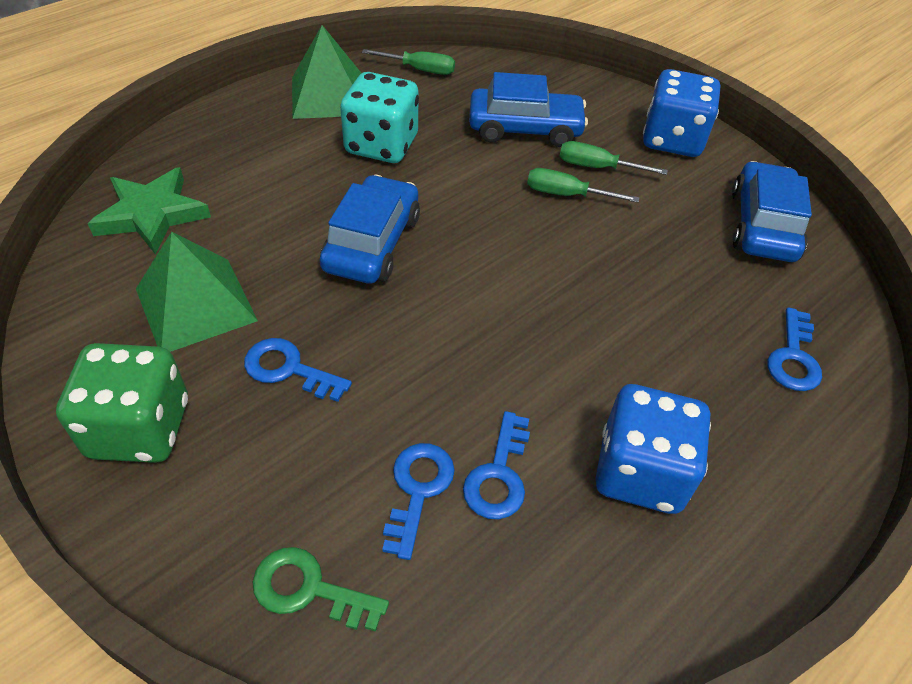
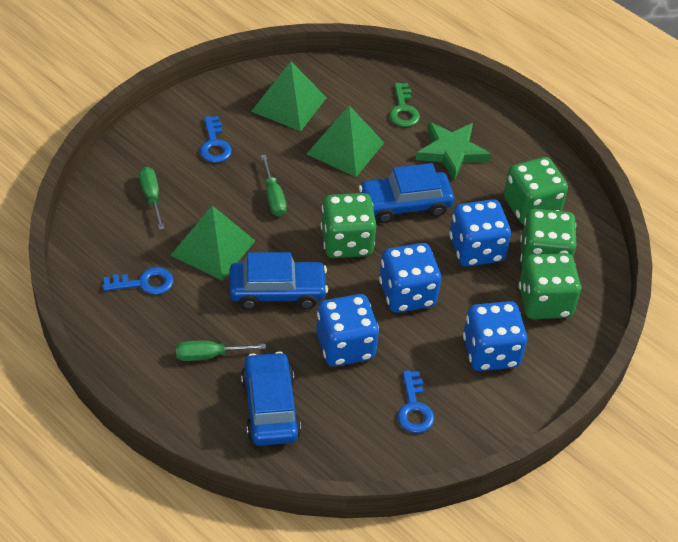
blue dice: [595,384,711,514] [643,69,720,157] = 2 -> [316,294,379,366] [379,243,441,313] [449,199,511,267] [463,301,527,371] = 4
blue key: [244,338,352,402] [382,443,455,560] [463,411,530,519] [767,307,822,391] = 4 -> [103,267,173,295] [200,116,232,163] [398,370,434,433] = 3
green dice: [56,343,188,463] = 1 -> [321,193,377,258] [504,157,568,225] [519,253,581,319] [520,209,576,268] = 4
green pyramid: [136,232,258,352] [292,25,362,119] = 2 -> [171,205,255,281] [251,61,327,131] [307,105,384,177] = 3
turquoise dice: [340,72,419,163] = 1 -> none = 0

